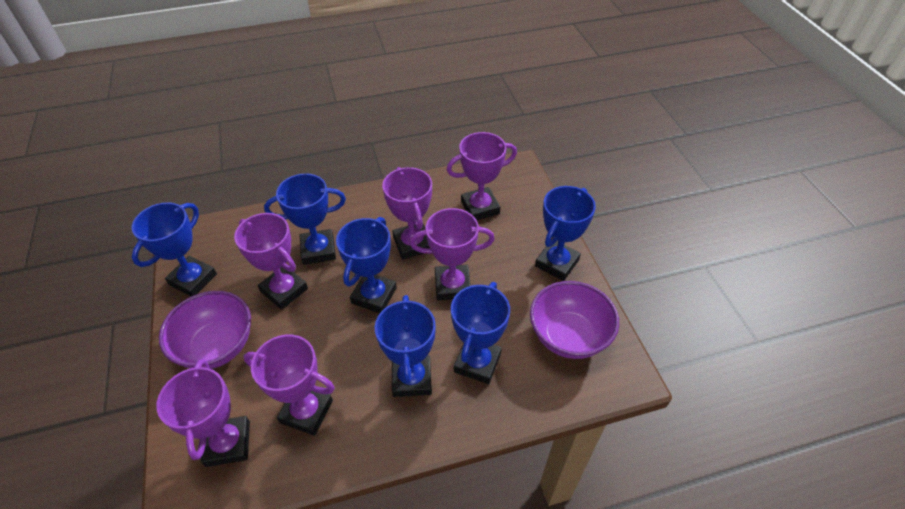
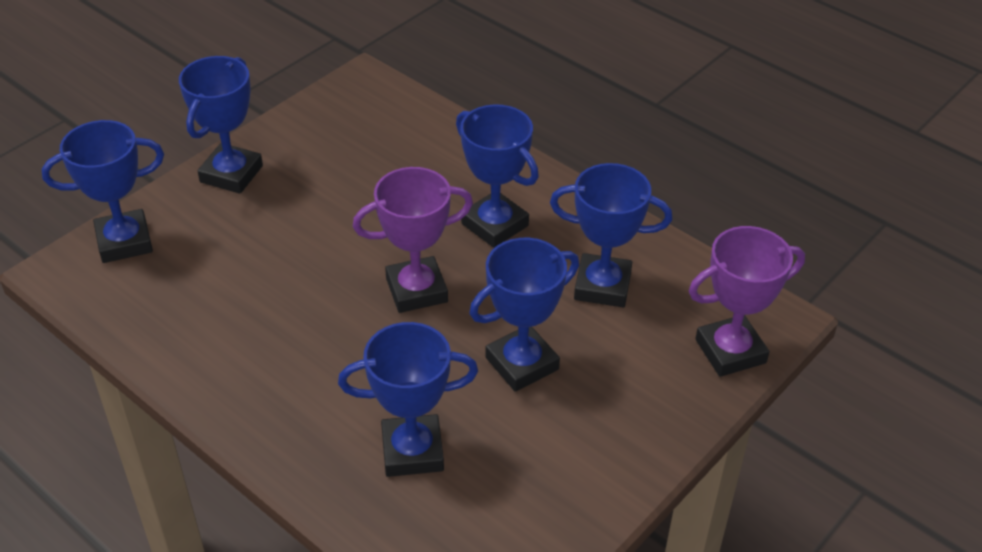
purple bowl: [159,291,251,369] [530,281,619,359] = 2 -> none = 0
purple trophy: [156,359,250,467] [234,213,308,310] [243,335,335,436] [382,167,432,259] [410,208,495,300] [447,132,517,220] = 6 -> [353,167,473,313] [689,226,805,377] = 2

